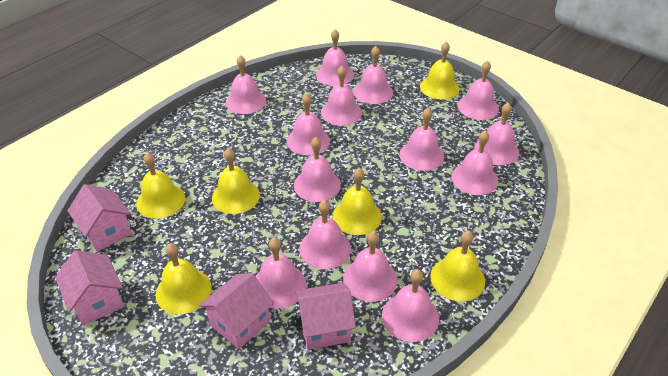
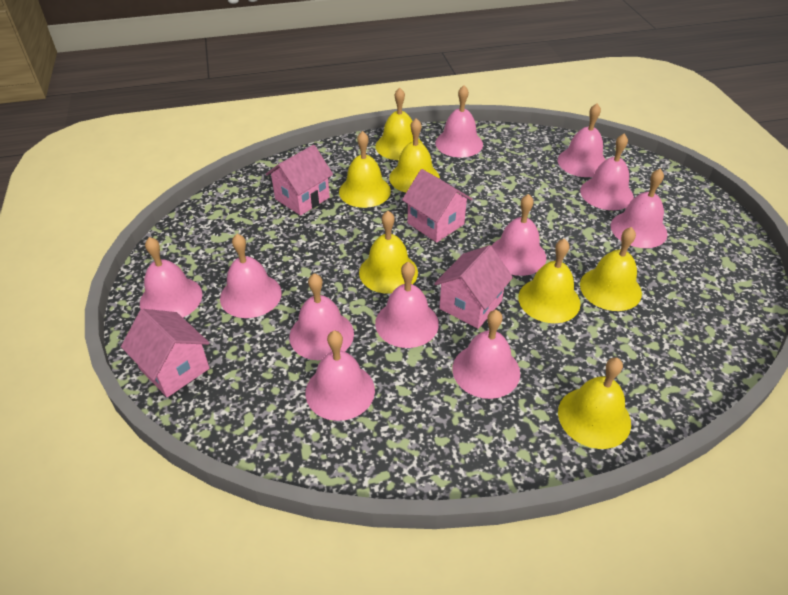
pink bell: [226,55,266,114] [255,238,306,309] [286,93,330,155] [294,137,341,202] [299,200,351,269] [316,29,354,86] [321,66,362,126] [343,231,397,302] [354,46,393,104] [382,269,439,342] [399,108,444,171] [451,130,498,195] [457,60,499,120] [474,103,519,165] = 14 -> [140,237,202,317] [220,234,282,318] [289,273,354,360] [306,331,375,421] [375,262,439,348] [435,85,483,157] [452,310,520,399] [491,194,546,276] [558,104,606,177] [580,134,634,210] [611,169,668,248] = 11
yellow bell: [136,152,185,219] [156,243,212,314] [212,148,260,214] [332,168,382,235] [420,41,459,99] [430,231,485,302] = 6 -> [339,131,391,208] [359,211,418,294] [375,88,423,160] [389,118,440,193] [518,238,581,323] [558,357,631,449] [580,227,642,311] = 7

